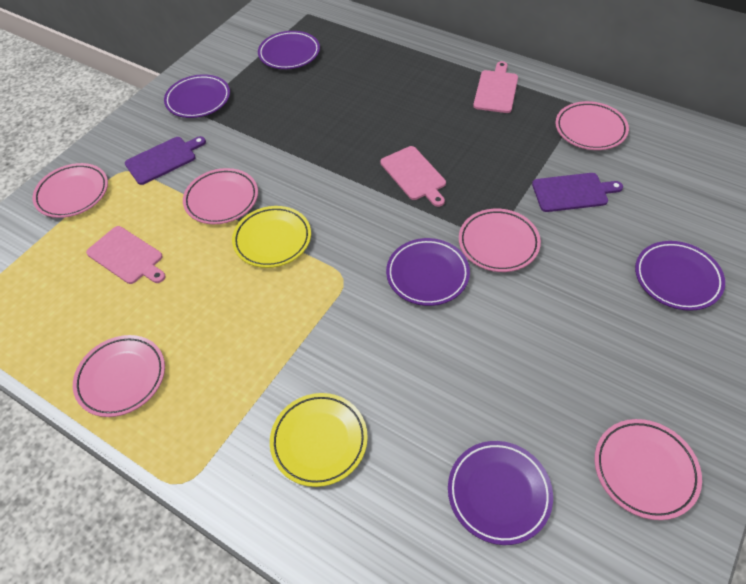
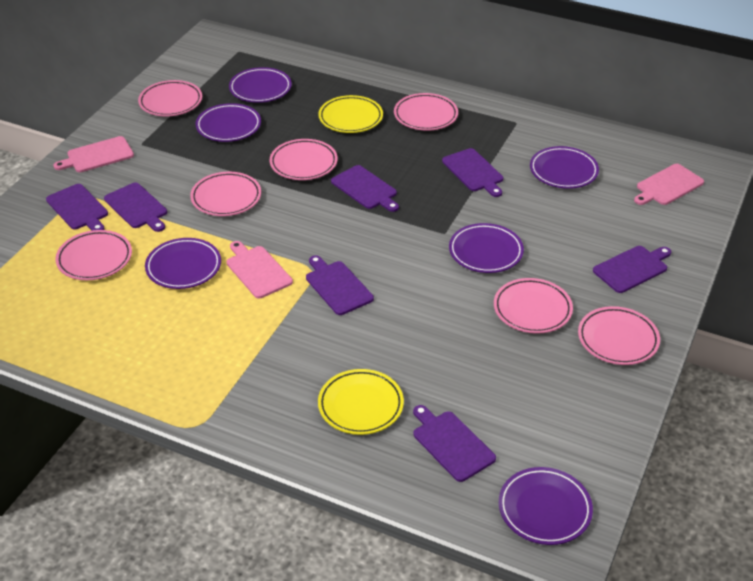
pink plate: [33,163,108,218] [73,335,165,417] [183,168,258,224] [459,209,541,272] [556,101,629,150] [594,419,702,520] = 6 -> [55,230,132,280] [138,80,202,116] [190,172,261,216] [270,139,338,180] [394,93,458,131] [494,278,573,334] [578,306,660,365] = 7
purple cutting board: [125,136,206,185] [532,173,623,212] = 2 -> [46,184,108,231] [104,183,167,232] [306,255,374,315] [331,165,399,212] [413,405,496,482] [442,148,503,197] [593,246,671,293] = 7
purple plate: [164,74,230,118] [258,31,320,69] [386,238,470,306] [448,441,553,545] [635,241,725,311] = 5 -> [145,238,221,289] [196,103,261,142] [229,67,292,103] [449,223,524,273] [499,467,593,545] [530,146,599,189] = 6

